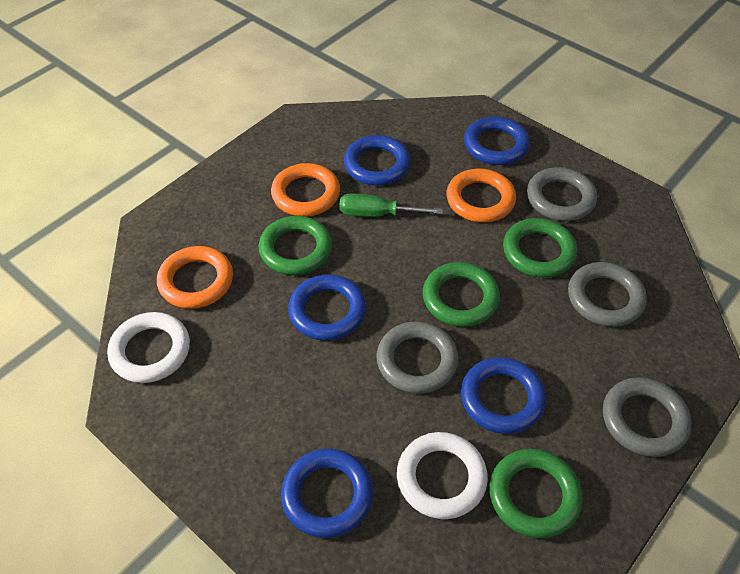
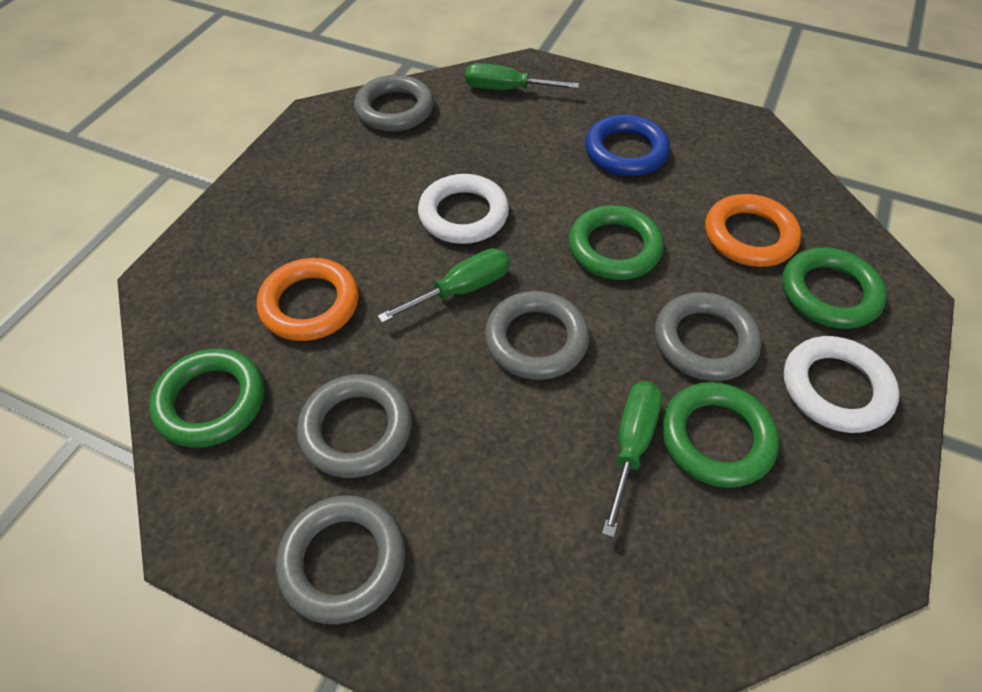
blue ring: [281,448,373,538] [288,274,366,341] [344,135,411,186] [461,357,546,434] [464,116,530,165] = 5 -> [585,114,670,176] = 1
green screwdriver: [339,193,443,217] = 1 -> [378,248,510,323] [465,63,579,90] [602,381,662,538] = 3
grey ring: [376,321,458,394] [527,167,597,221] [568,262,647,327] [603,377,691,457] = 4 -> [276,495,405,624] [297,374,412,478] [354,75,434,132] [485,291,589,380] [655,292,762,381] = 5
orange ring: [157,246,233,309] [271,163,340,216] [447,168,516,223] = 3 -> [257,258,359,341] [705,194,801,267] = 2

